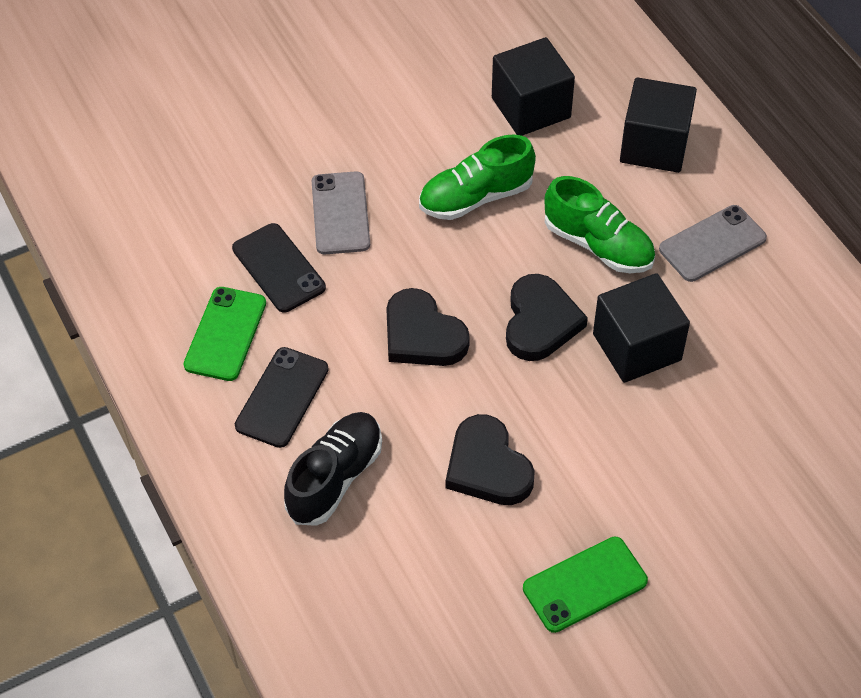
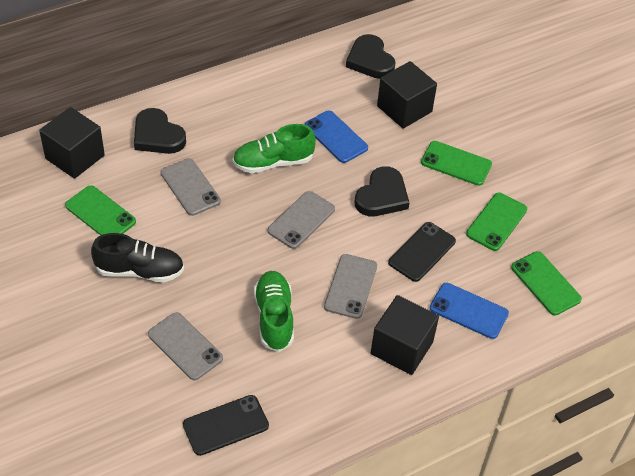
blue phone: none = 0 -> [305,111,368,163] [430,283,509,339] = 2
green phone: [183,287,266,381] [523,537,648,633] = 2 -> [65,185,136,236] [421,141,492,186] [466,193,527,251] [511,251,582,315] = 4
grey phone: [312,171,370,254] [659,205,767,282] = 2 -> [148,312,223,380] [161,158,221,216] [268,191,335,249] [324,254,377,319] = 4

